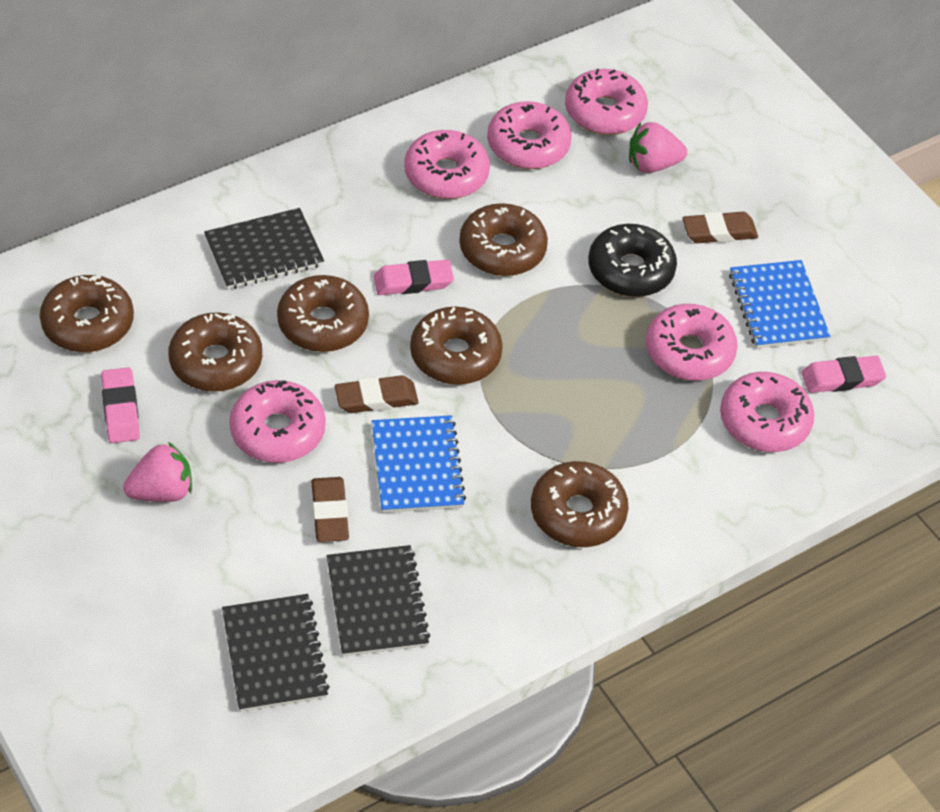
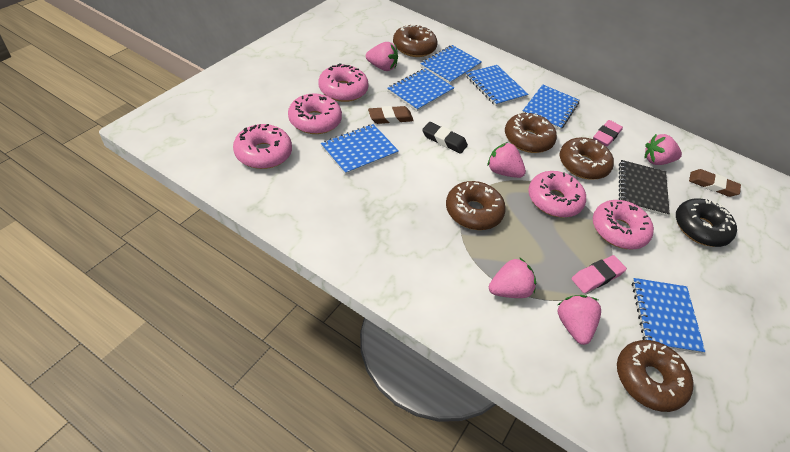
black eraser: none = 0 -> [422,122,468,154] = 1
black notebook: [204,208,324,289] [222,594,330,712] [327,545,431,656] = 3 -> [619,160,670,216] = 1
blue notebook: [372,415,466,513] [729,260,830,348] = 2 -> [321,124,399,175] [387,68,454,111] [420,45,482,84] [466,65,529,106] [522,84,579,130] [632,278,705,354] = 6
brown donut: [40,275,134,352] [169,312,262,392] [277,275,369,352] [410,306,503,385] [459,203,548,276] [531,461,629,547] = 6 -> [393,24,437,57] [446,181,506,230] [505,113,557,153] [560,137,614,180] [617,340,694,412] = 5
brown eraser: [311,477,349,542] [335,375,419,413] [682,212,758,243] = 3 -> [368,106,414,124] [689,169,741,197] = 2
pink donut: [229,380,326,463] [404,130,490,199] [487,101,572,169] [565,69,648,135] [646,304,738,381] [720,372,814,452] = 6 -> [233,124,292,169] [288,93,342,134] [318,63,369,102] [528,171,586,218] [593,200,654,249] = 5
pink eraser: [101,367,140,443] [374,260,454,295] [801,356,886,393] = 3 -> [572,255,627,293] [593,120,623,146] = 2
pink strawberry: [123,442,192,502] [629,122,687,173] = 2 -> [366,42,398,71] [487,142,526,178] [489,257,536,298] [557,295,601,345] [644,134,682,165] = 5

